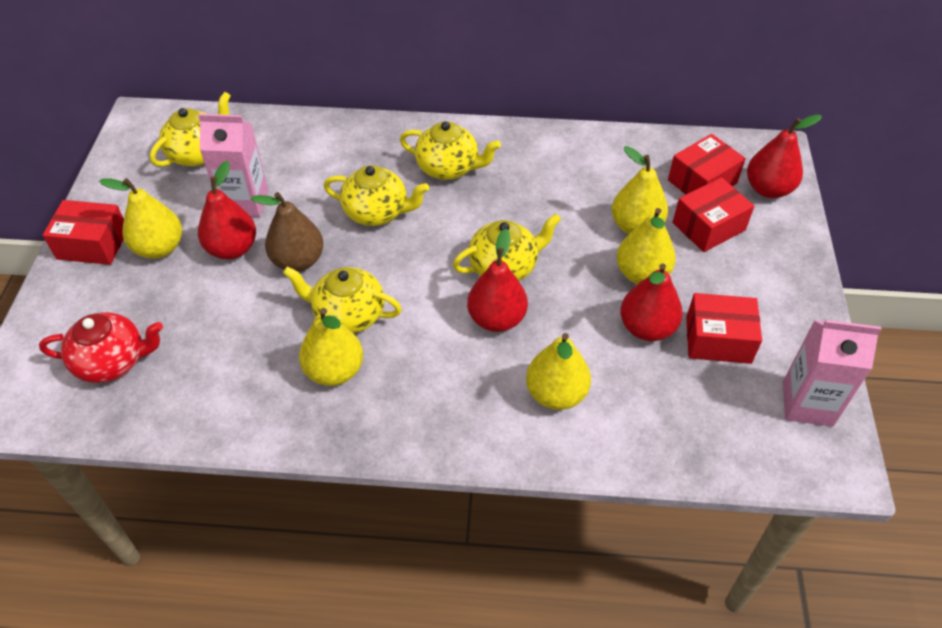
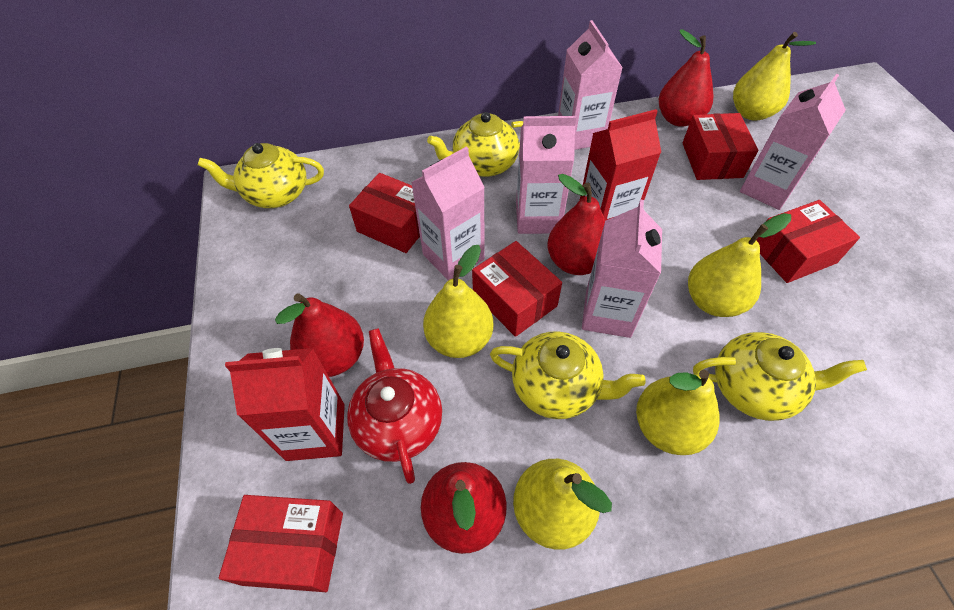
brown pear: [251,192,324,272] = 1 -> none = 0
pink carton: [198,114,268,217] [783,320,882,427] = 2 -> [411,146,485,280] [516,116,576,234] [558,20,623,150] [582,199,662,338] [740,74,846,210] = 5
red box: [43,200,124,265] [668,134,746,194] [673,177,754,252] [686,293,762,364] = 4 -> [219,495,343,592] [349,173,420,253] [472,241,562,337] [682,113,758,180] [756,200,860,283] = 5
red carton: none = 0 -> [225,348,345,461] [580,109,661,220] = 2
yellow teapot: [150,92,231,167] [283,266,402,333] [324,165,429,226] [400,121,501,180] [453,214,561,281] = 5 -> [198,143,324,208] [427,112,523,177] [490,331,646,419] [693,332,867,421] = 4

